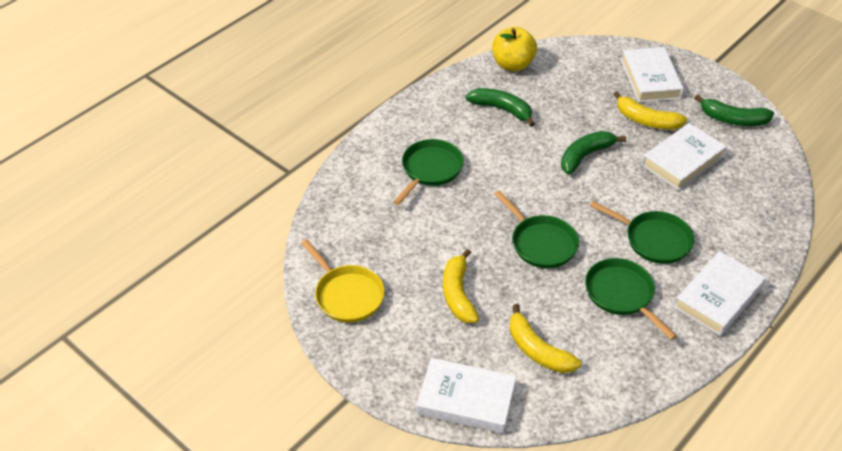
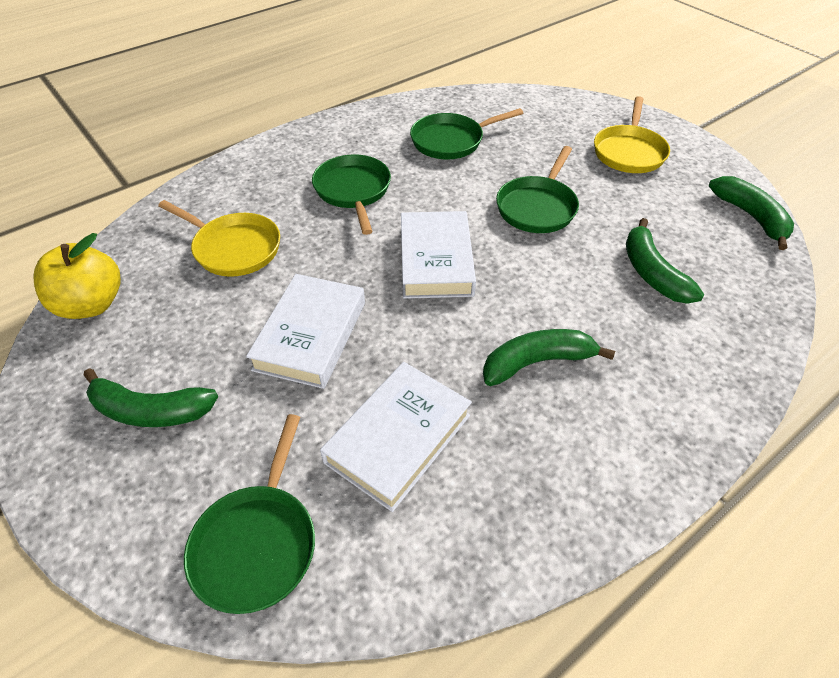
green banana: [466,88,535,127] [561,131,626,174] [695,95,774,126] = 3 -> [84,368,218,427] [483,329,615,386] [626,218,704,304] [709,176,794,250] = 4
white book: [417,358,516,434] [621,47,684,103] [642,123,727,190] [674,251,766,336] = 4 -> [246,274,365,389] [320,362,472,512] [401,211,476,299] = 3
yellow banana: [443,249,479,323] [509,304,581,373] [614,91,687,130] = 3 -> none = 0
yellow pan: [301,240,385,323] = 1 -> [158,200,280,277] [594,96,670,173] = 2

